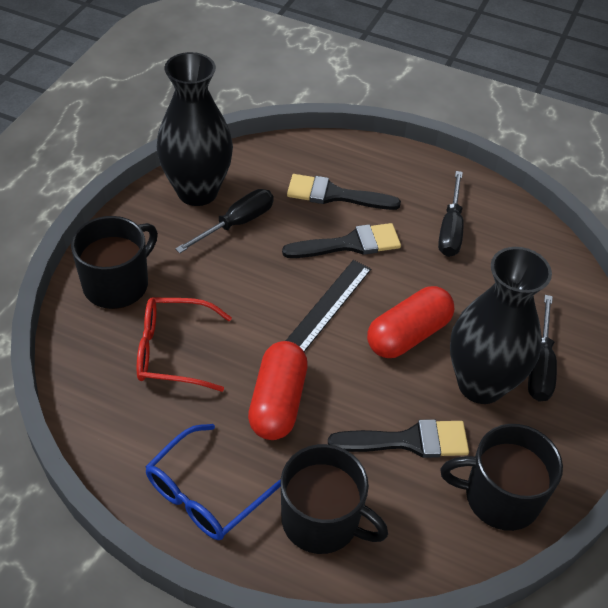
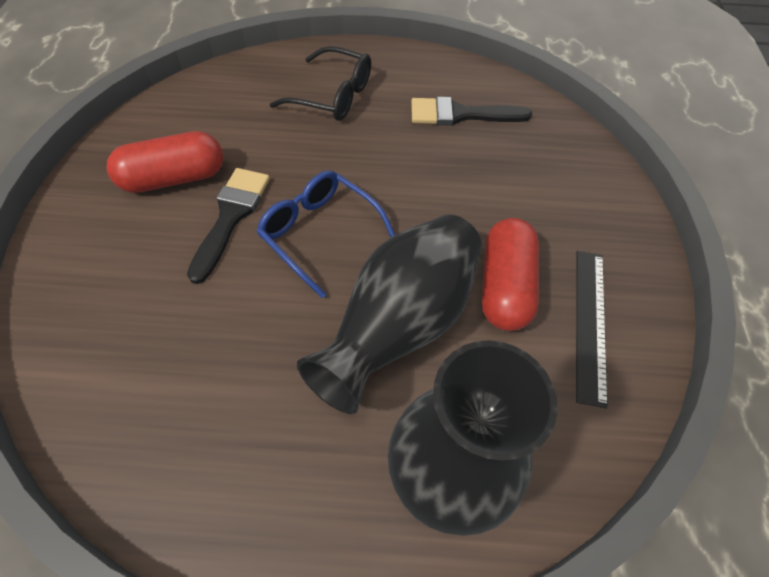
black brush: [282,223,401,258] [287,174,401,210] [328,419,469,458] = 3 -> [187,168,270,284] [411,97,532,125] = 2
black glasses: none = 0 -> [269,46,371,121] = 1
black mug: [71,216,158,309] [280,444,388,554] [441,424,563,531] = 3 -> none = 0
black screwdriver: [175,189,274,253] [438,171,464,257] [528,295,557,401] = 3 -> none = 0
red glasses: [137,297,232,392] = 1 -> none = 0

